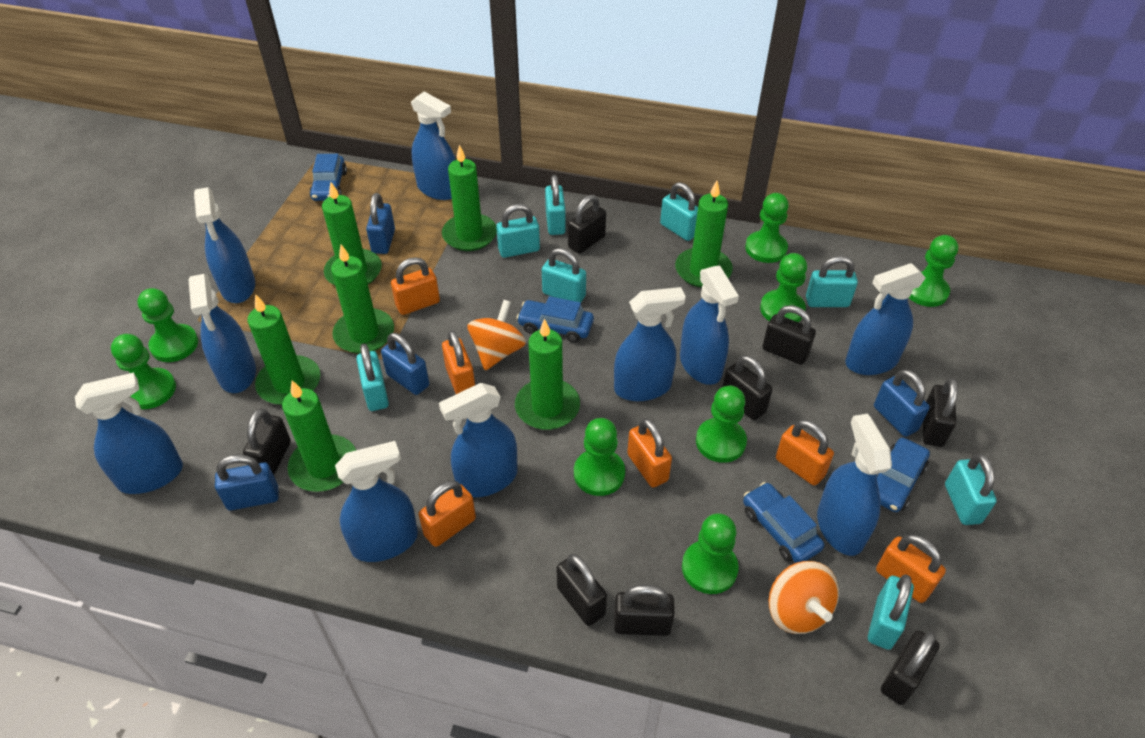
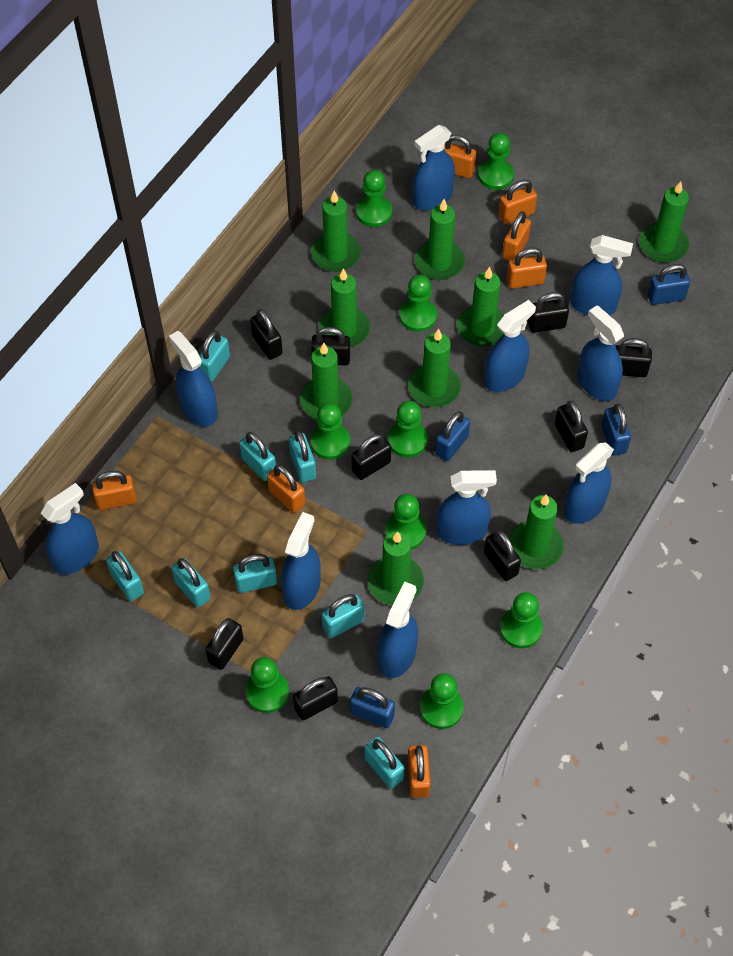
black padlock: [243,408,291,475] [556,554,607,626] [568,195,606,254] [614,585,675,636] [722,355,772,420] [762,305,816,365] [881,630,940,705] [923,378,958,447] = 8 -> [205,618,244,670] [250,309,283,360] [293,676,338,720] [311,327,350,366] [352,434,391,480] [484,530,521,581] [528,292,569,333] [555,401,588,452] [616,338,652,377] = 9
blue car: [310,154,347,201] [517,296,594,343] [743,482,824,563] [877,438,930,512] = 4 -> none = 0
green candle: [248,294,320,405] [282,380,356,492] [322,182,382,285] [331,245,394,354] [442,145,497,251] [515,319,580,430] [675,181,733,288] = 7 -> [300,343,353,420] [311,191,361,272] [319,268,370,347] [367,531,424,606] [408,329,461,407] [415,199,465,280] [457,267,504,347] [509,494,564,569] [639,181,689,262] = 9
green pawn: [111,334,176,409] [137,288,198,362] [574,418,625,496] [682,513,739,594] [696,386,747,463] [745,193,789,263] [760,253,807,322] [909,235,958,307] = 8 -> [245,657,289,713] [310,403,350,460] [356,170,392,227] [385,494,426,550] [388,401,428,458] [399,275,437,332] [420,673,464,729] [478,132,514,190] [500,592,543,648] = 9
orange padlock: [391,257,440,315] [418,480,476,547] [442,330,475,394] [627,418,672,487] [776,420,834,486] [876,534,946,603] = 6 -> [92,471,137,510] [267,465,305,513] [407,745,431,798] [444,135,476,178] [498,180,537,224] [502,211,531,260] [507,248,547,289] = 7
orange spinning top: [467,300,526,370] [769,561,839,634] = 2 -> none = 0

